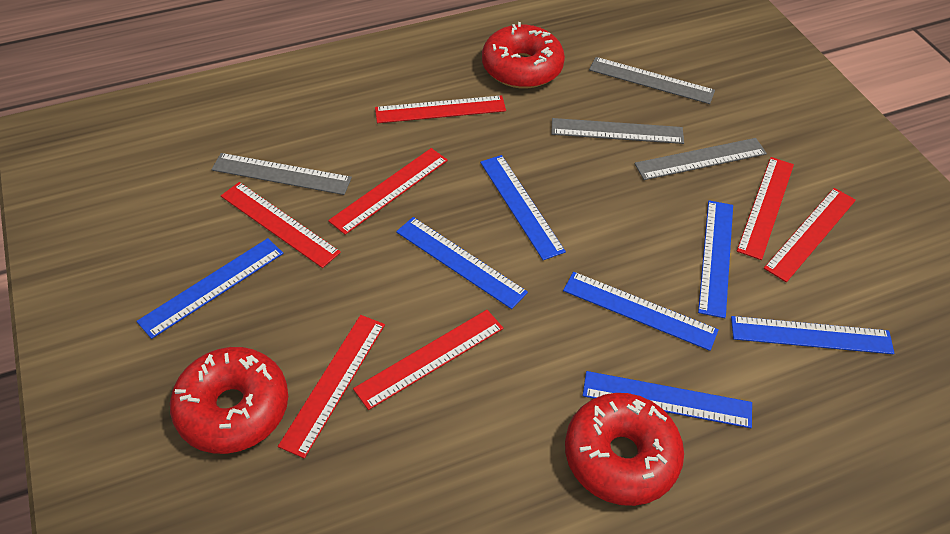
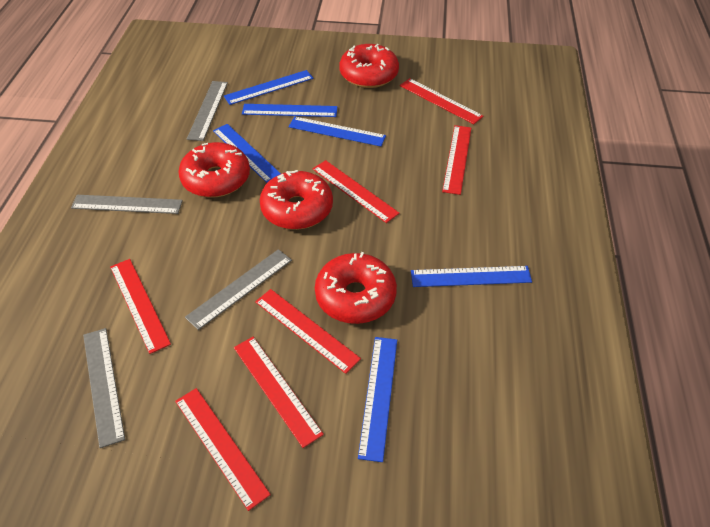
blue ruler: [136,238,283,339] [396,217,528,309] [480,155,566,260] [563,272,719,351] [582,371,752,428] [698,200,733,318] [731,316,894,354] = 7 -> [213,124,281,183] [224,70,313,105] [242,104,337,117] [288,117,386,147] [358,337,397,462] [411,266,532,287] = 6
red donut: [170,347,288,454] [482,22,565,88] [565,393,684,506] = 3 -> [178,142,250,197] [260,170,333,230] [315,252,397,324] [339,44,399,88] = 4

